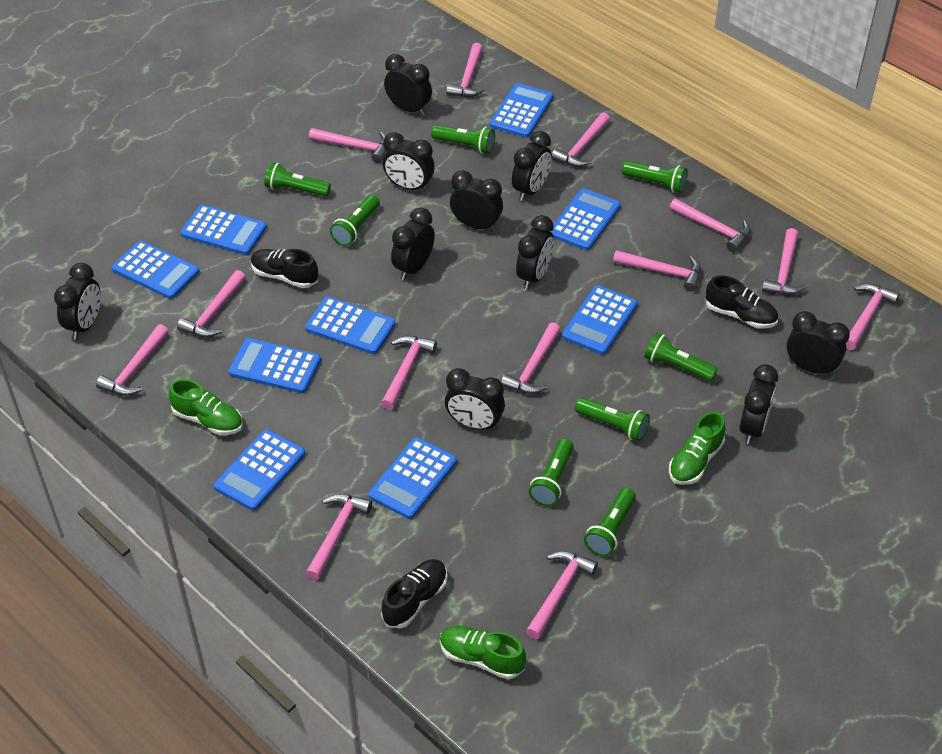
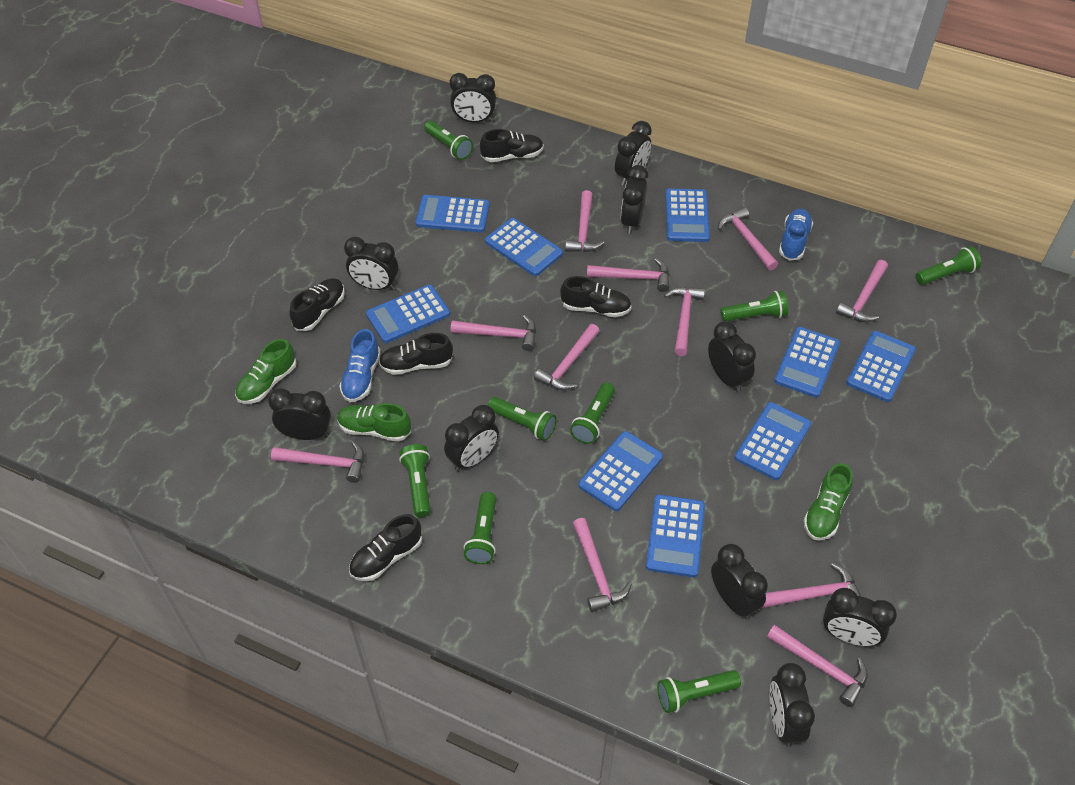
black shoe: [251,249,318,288] [381,559,447,628] [706,275,778,328] = 3 -> [289,278,345,331] [349,514,422,581] [379,333,453,375] [480,129,544,162] [560,276,632,318] = 5
blue shoe: none = 0 -> [339,329,381,402] [779,208,813,261] = 2
pink hammer: [96,324,169,396] [177,270,246,338] [306,494,372,580] [309,128,386,163] [381,336,437,410] [446,43,485,97] [501,322,561,394] [526,551,598,639] [552,112,610,167] [613,250,701,291] [669,199,751,252] [762,228,807,295] [846,284,900,350] = 13 -> [271,441,364,483] [451,315,536,351] [534,324,600,391] [565,190,604,252] [573,518,632,612] [587,258,669,292] [664,287,705,356] [718,207,778,271] [762,563,862,608] [767,625,868,707] [836,260,888,322] = 11

